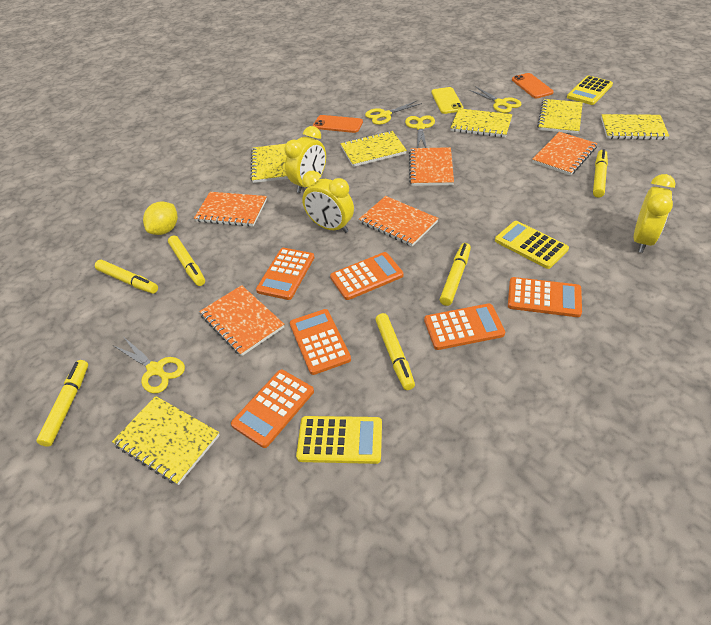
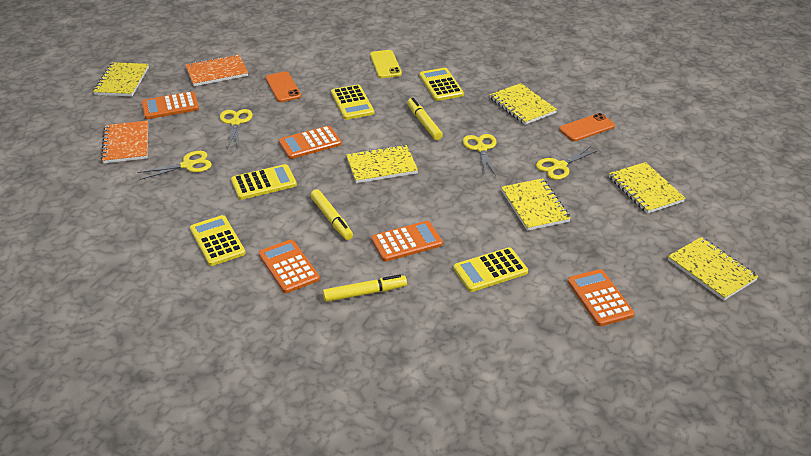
orange calculator: [231,370,314,448] [256,248,315,300] [290,309,351,375] [330,252,403,300] [424,303,505,350] [508,277,582,317] = 6 -> [142,91,199,119] [259,239,320,293] [279,126,342,159] [371,221,443,262] [567,269,635,326] = 5
orange notebook: [194,192,267,227] [199,285,284,356] [359,196,439,246] [409,147,454,186] [532,132,598,176] = 5 -> [101,121,148,163] [186,54,248,86] = 2
yellow calculator: [296,416,382,464] [495,221,569,269] [567,76,613,105] = 3 -> [190,215,246,266] [231,164,297,200] [331,85,374,120] [419,68,464,101] [453,247,528,292] = 5
yellow clock: [284,126,326,193] [302,171,354,233] [634,174,675,253] = 3 -> none = 0
yellow lemon: [143,201,178,235] = 1 -> none = 0
yellow marker: [36,360,88,447] [95,260,158,294] [168,236,205,286] [375,313,415,390] [440,243,471,306] [593,149,608,198] = 6 -> [310,189,353,240] [323,274,407,302] [407,98,443,140] = 3

